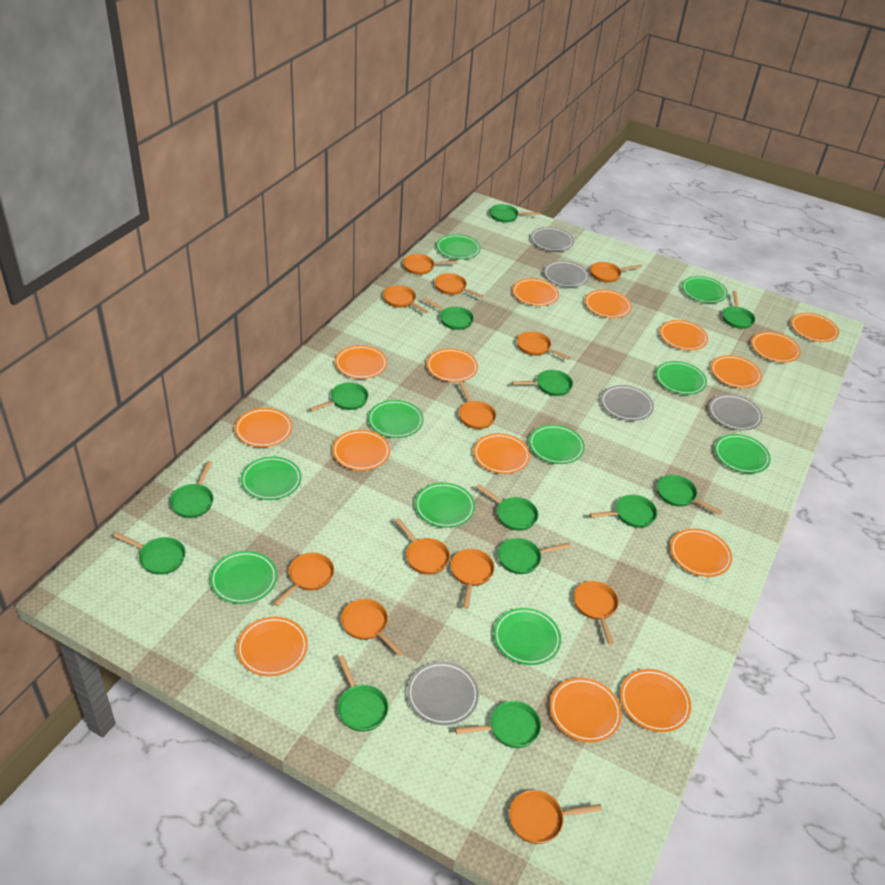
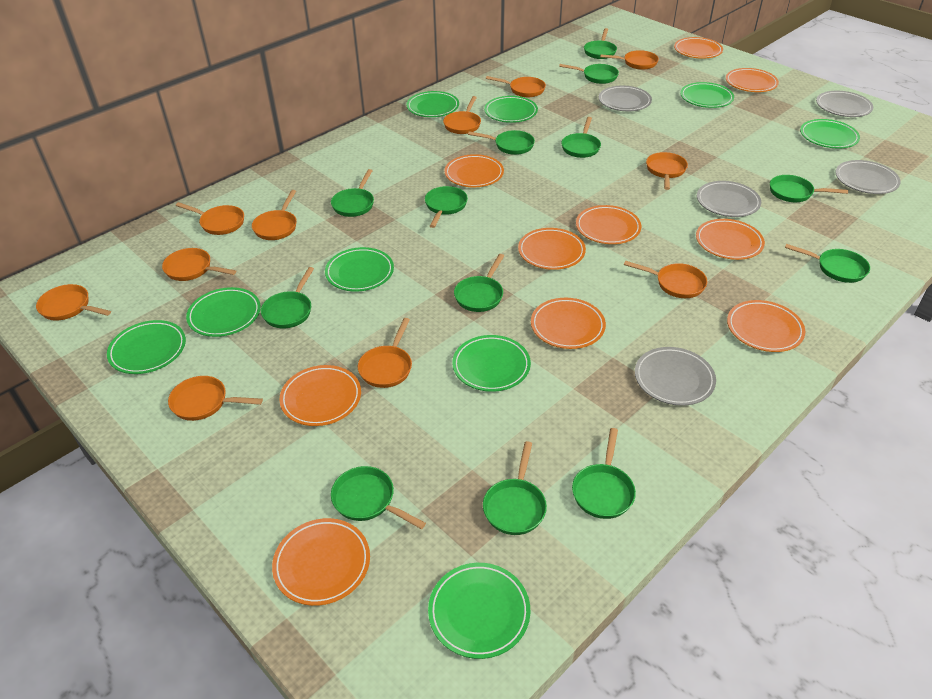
green plate: [210,551,277,604] [241,456,302,500] [368,400,424,438] [415,482,475,528] [436,234,481,259] [493,608,561,665] [529,425,585,464] [656,361,707,395] [682,276,728,303] [714,434,771,474] = 10 -> [107,320,186,374] [186,287,261,337] [325,247,394,292] [406,91,459,117] [428,563,530,659] [452,335,531,392] [484,96,538,123] [680,82,734,108] [800,119,860,148] = 9
orange pan: [273,553,334,606] [341,599,404,656] [383,285,429,314] [395,518,450,575] [403,254,457,275] [434,273,484,298] [450,549,495,609] [459,382,496,429] [509,790,602,844] [517,331,571,360] [574,581,619,645] [590,262,642,282] = 12 -> [36,284,111,321] [162,248,236,281] [168,376,263,421] [176,202,244,235] [252,190,297,240] [358,318,412,388] [443,96,481,134] [486,76,546,97] [600,50,659,70] [624,260,707,298] [646,152,688,190] = 11
orange plate: [235,408,292,447] [236,617,308,676] [332,430,390,471] [335,345,387,379] [426,348,478,382] [473,433,530,474] [512,278,559,306] [550,678,622,742] [585,290,632,318] [620,669,691,732] [659,320,708,350] [670,528,732,577] [711,355,762,388] [751,332,801,363] [791,313,839,342] = 15 -> [272,518,370,606] [279,365,361,426] [444,154,504,187] [518,228,586,270] [531,298,606,349] [576,205,641,244] [674,37,723,59] [696,219,765,260] [726,68,779,92] [727,300,805,352] = 10

